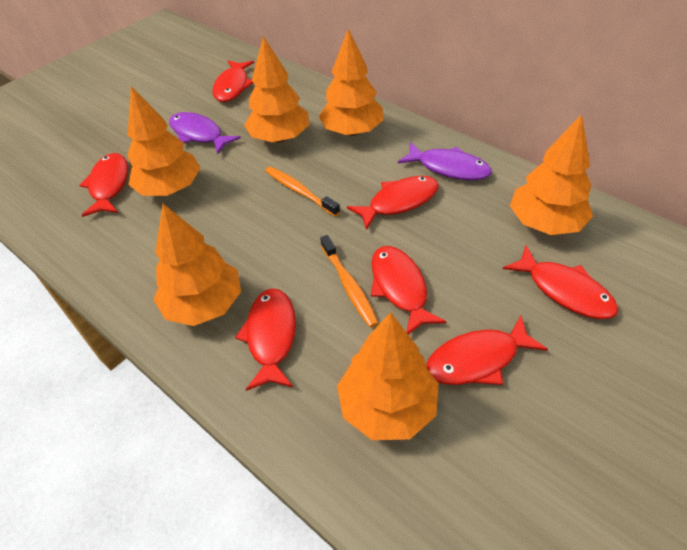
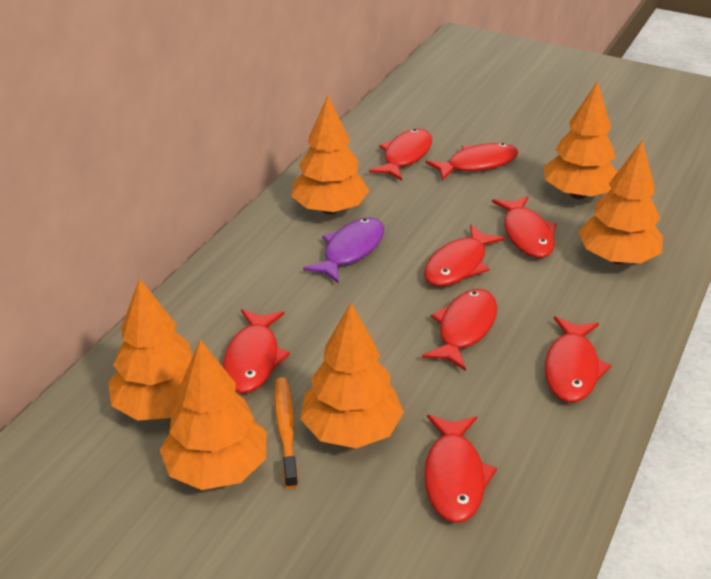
orange toothbrush: [265,167,340,216] [320,235,379,328] = 2 -> [274,377,298,489] = 1
purple fish: [169,112,241,154] [398,142,492,180] = 2 -> [303,217,384,283] = 1
red fish: [79,153,128,217] [213,60,254,102] [235,288,296,391] [347,176,439,230] [371,246,446,334] [426,316,548,385] [503,245,618,319] = 7 -> [223,309,290,393] [369,129,432,181] [422,289,497,371] [424,224,505,286] [424,415,497,523] [425,143,518,181] [492,196,557,258] [545,316,612,402] = 8

